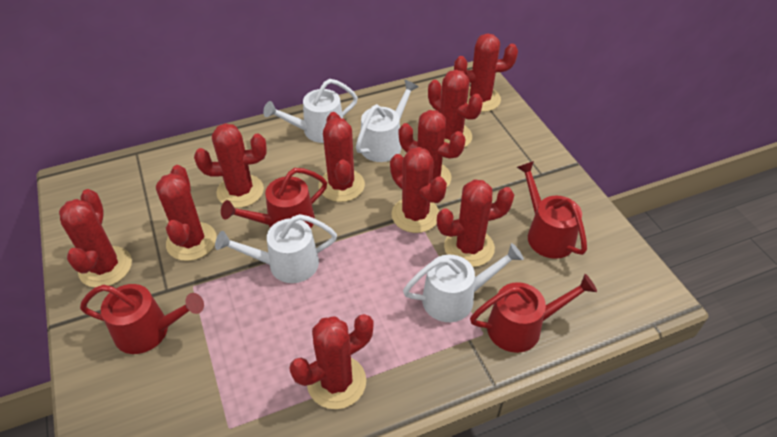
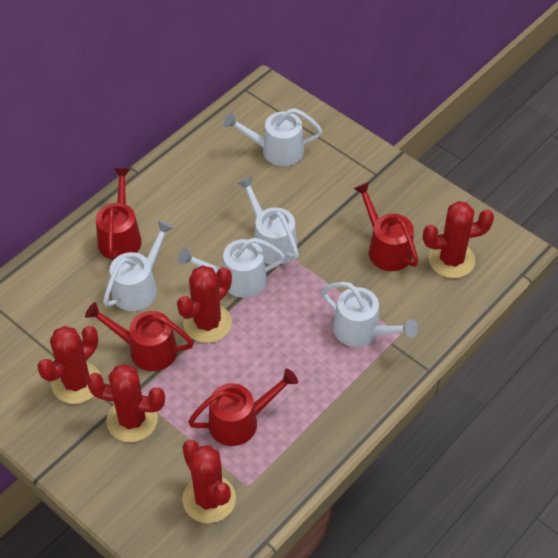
red cactus: [59,189,132,288] [156,165,217,261] [194,123,267,208] [289,314,374,409] [319,112,365,202] [390,147,447,233] [399,110,466,188] [428,70,483,148] [437,179,514,267] [454,33,518,112] = 10 -> [37,326,101,404] [86,364,165,442] [177,265,232,343] [182,440,236,523] [423,201,494,278] = 5
white watering can: [215,214,337,283] [263,79,358,143] [356,80,419,162] [403,243,524,322] = 4 -> [103,220,174,311] [178,238,286,298] [224,108,322,166] [237,176,299,264] [321,282,418,347] = 5

